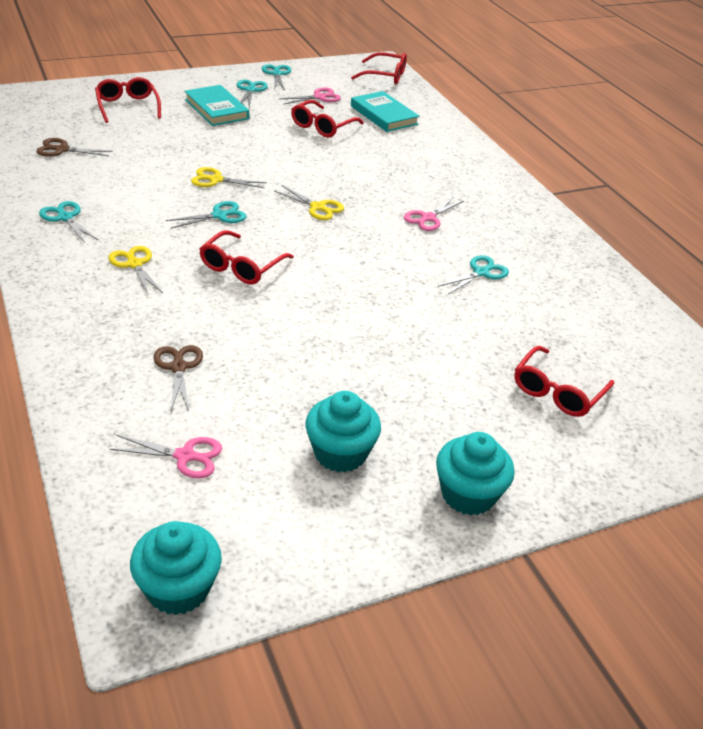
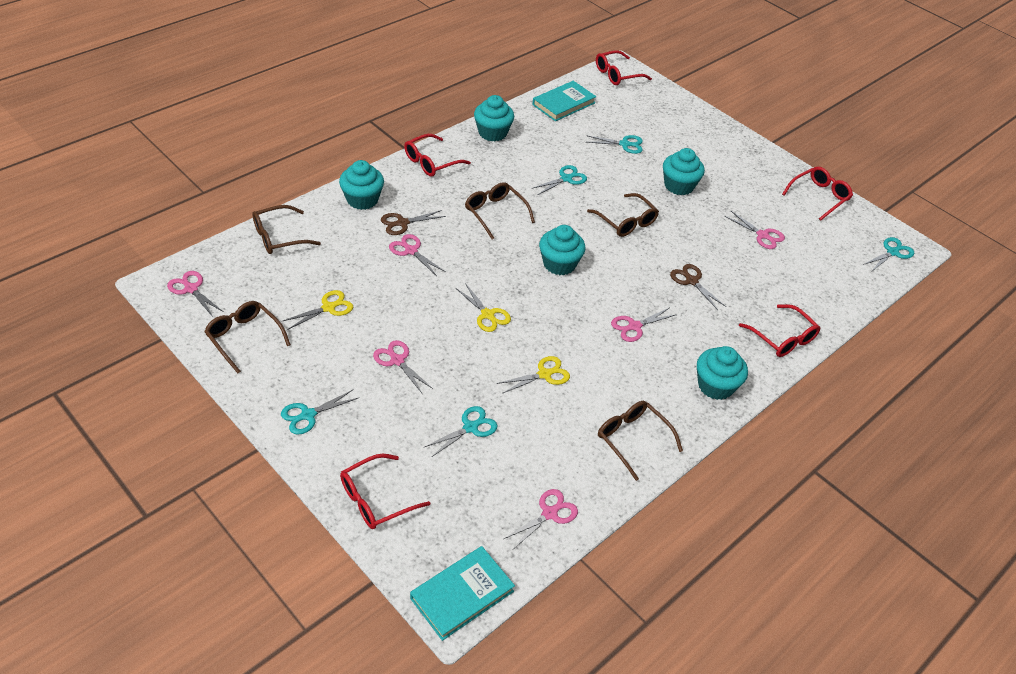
brown glasses: none = 0 -> [204,301,291,373] [252,205,321,254] [465,182,535,240] [587,193,659,237] [598,401,683,481] = 5
pink scissors: [110,435,222,479] [280,87,341,105] [404,198,464,231] = 3 -> [167,271,223,317] [373,340,433,393] [389,234,446,276] [504,489,578,548] [611,308,677,342] [725,211,785,249] = 6
turquoise cupcake: [130,521,222,615] [306,391,381,472] [436,432,515,515] = 3 -> [339,160,384,210] [474,95,514,141] [539,225,586,275] [663,148,705,195] [697,346,748,400] = 5

